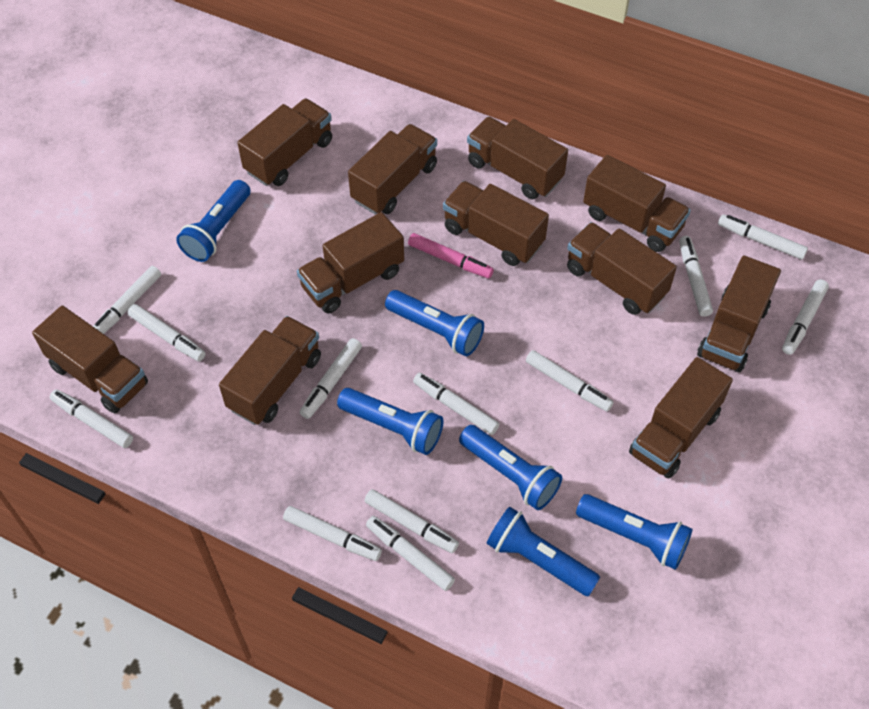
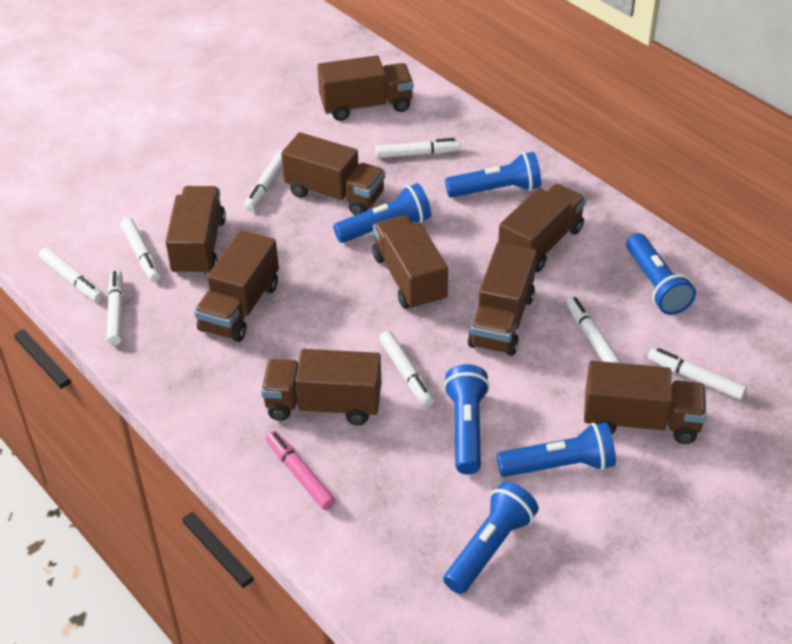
brown truck: [32,305,148,414] [219,316,321,425] [238,98,332,186] [297,212,404,313] [348,124,437,215] [443,181,549,266] [467,117,568,199] [567,222,677,315] [583,155,691,252] [629,357,733,478] [697,256,781,372] = 11 -> [165,186,226,276] [194,230,279,342] [261,349,382,425] [281,132,385,215] [317,55,413,121] [372,215,448,311] [468,242,537,356] [498,184,586,272] [584,361,706,444] = 9
white marker: [50,389,133,448] [93,266,161,334] [127,304,206,361] [283,506,382,561] [300,338,362,419] [364,489,459,553] [366,516,455,591] [413,373,499,435] [526,350,614,412] [679,236,713,317] [718,214,808,260] [782,280,829,355] = 12 -> [39,248,104,302] [107,270,124,345] [120,218,161,282] [244,150,283,212] [375,138,461,158] [379,331,434,407] [566,296,621,363] [648,348,747,400] = 8

